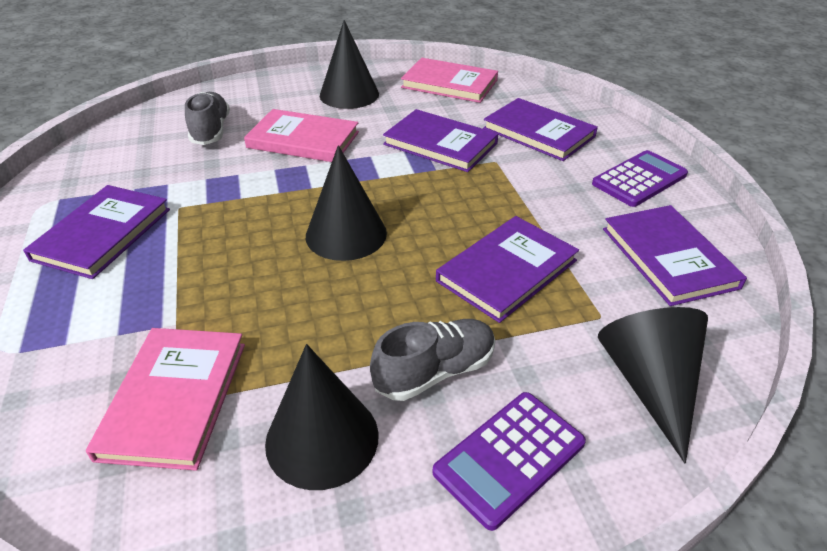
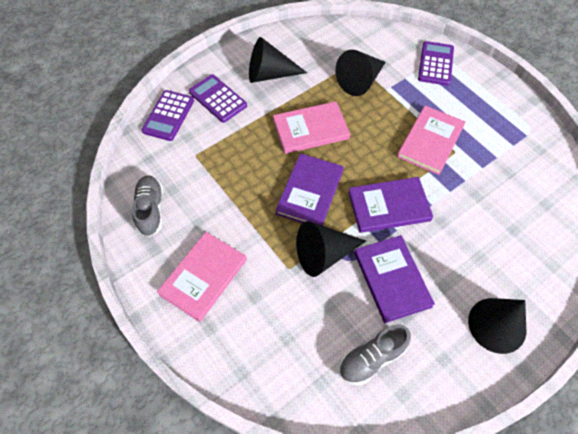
purple book: [23,185,170,279] [383,109,498,172] [436,216,579,323] [483,98,598,161] [603,205,747,306] = 5 -> [275,153,344,225] [348,177,433,233] [354,235,435,323] = 3
purple calculator: [433,392,586,531] [592,150,688,207] = 2 -> [142,90,194,141] [189,74,247,123] [418,41,454,86] = 3

